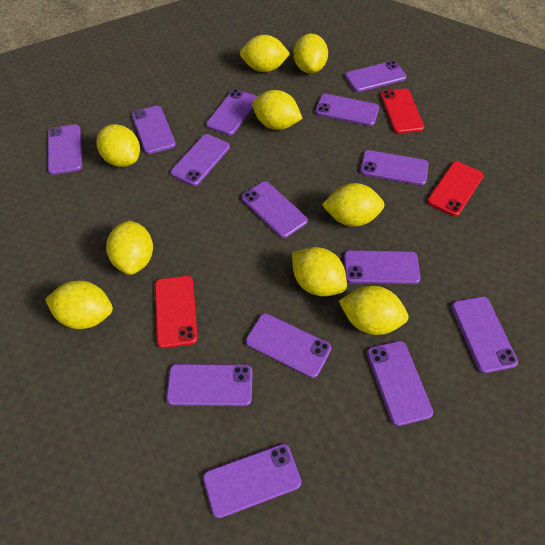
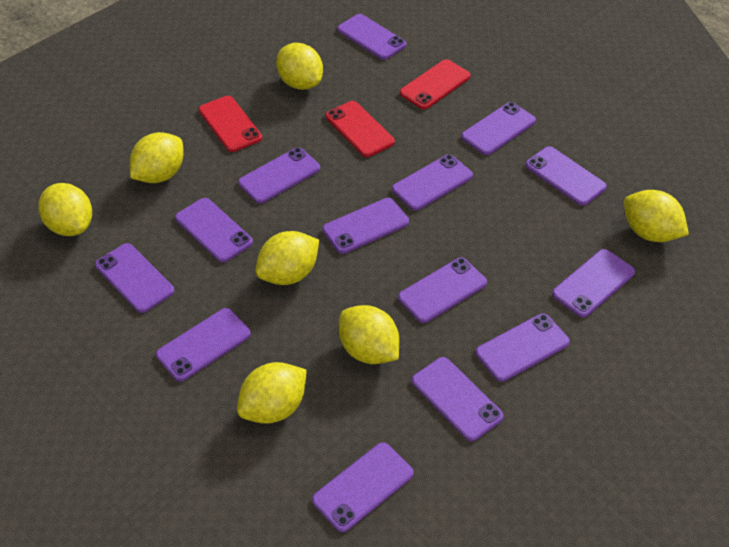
yellow lemon: [45,281,113,329] [96,124,140,167] [106,220,153,275] [240,35,290,72] [252,90,303,130] [292,247,347,296] [293,34,328,73] [322,183,385,227] [339,286,409,335] = 9 -> [38,183,92,236] [130,132,184,183] [237,362,307,424] [255,231,319,285] [276,43,323,90] [339,305,399,364] [624,190,689,242] = 7

